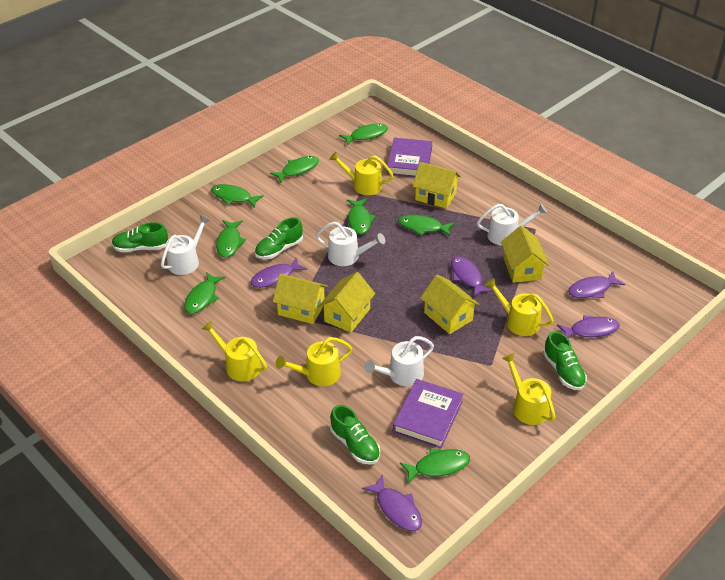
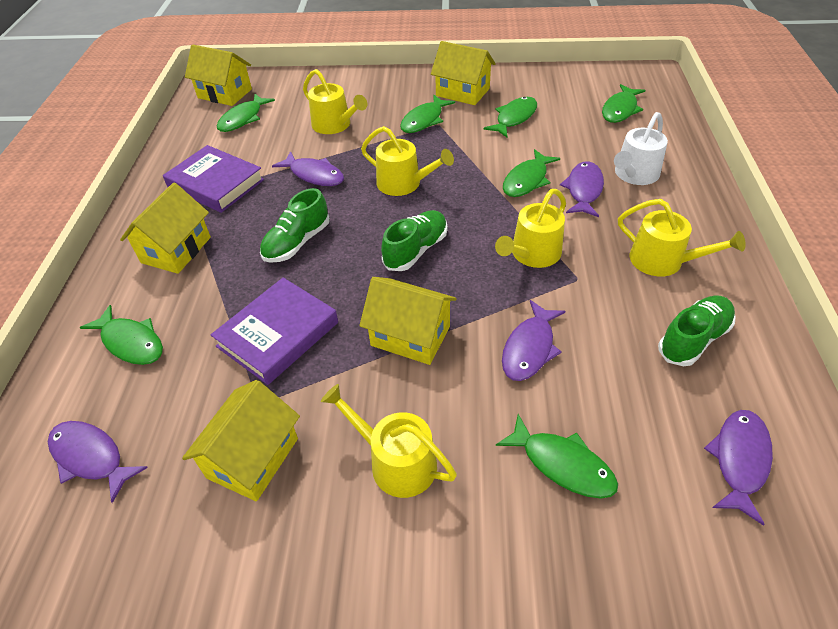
green fish: [184,272,226,314] [211,184,264,208] [216,220,246,258] [270,156,319,183] [339,124,388,146] [347,199,376,234] [398,215,454,236] [400,448,470,483] = 8 -> [80,305,163,365] [217,94,275,132] [400,95,455,133] [483,97,537,137] [496,414,618,499] [503,149,560,197] [602,84,646,123] = 7
green shoe: [112,222,168,252] [255,217,303,259] [330,405,380,465] [543,331,587,390] = 4 -> [260,188,330,263] [381,210,447,271] [658,295,735,366] = 3
white watering can: [161,216,210,275] [316,221,385,266] [364,336,434,386] [477,204,547,246] = 4 -> [614,112,668,185] = 1

